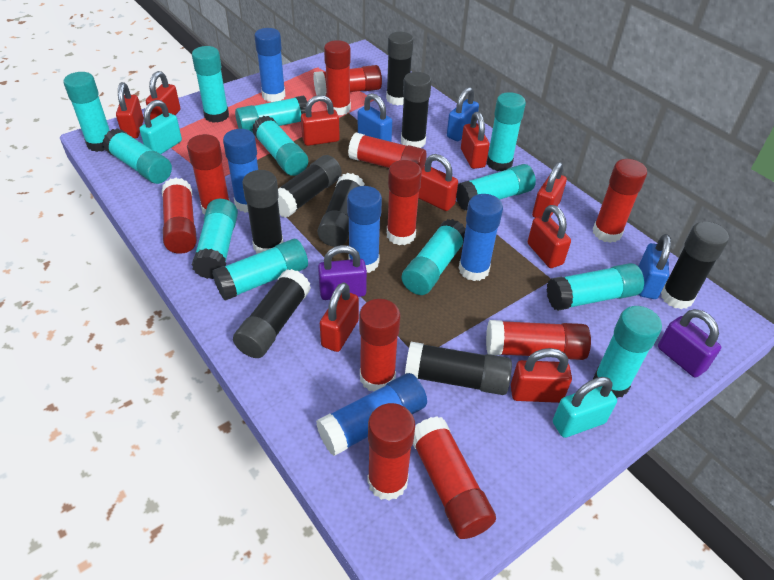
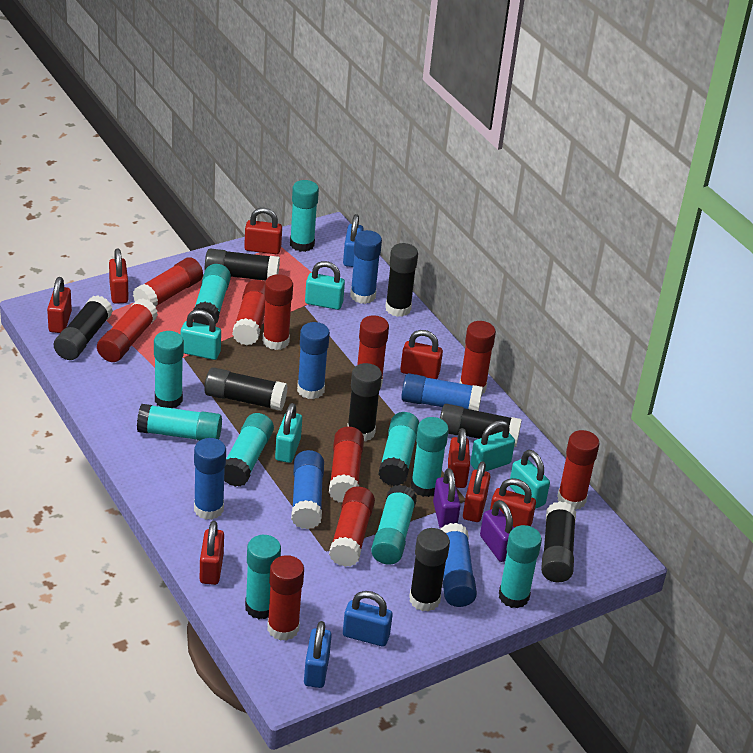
blue glue stick: [223,129,258,213] [254,28,286,102] [316,373,427,456] [347,186,382,273] [459,194,503,281] = 5 -> [194,438,226,520] [291,450,324,529] [297,322,330,399] [350,230,382,304] [401,373,483,411] [440,523,477,607] = 6
red glue stick: [162,178,197,254] [187,134,230,214] [313,65,382,96] [324,40,351,115] [348,133,427,169] [359,299,400,391] [367,403,415,501] [387,160,422,245] [413,416,496,539] [486,320,591,360] [593,159,647,243] = 11 -> [97,299,158,362] [133,257,203,306] [232,280,265,345] [263,274,293,350] [267,555,304,641] [329,426,364,502] [329,486,375,567] [357,315,389,387] [460,321,496,394] [557,430,600,510] = 10
red padlock: [116,82,144,139] [146,71,180,120] [301,95,340,146] [320,282,359,352] [418,154,458,211] [461,112,490,169] [511,348,572,403] [528,205,571,268] [532,162,567,218] = 9 -> [47,277,72,333] [109,248,129,304] [200,521,224,585] [244,208,282,254] [400,330,443,379] [448,428,470,488] [463,461,490,522] [490,478,536,528] = 8
turquoise glue stick: [63,72,110,152] [103,128,172,184] [192,46,229,123] [192,199,238,279] [212,239,308,300] [235,96,308,133] [252,116,308,176] [402,219,466,295] [456,164,536,211] [487,92,526,171] [547,263,644,311] [593,306,662,398] = 12 -> [137,404,222,441] [154,331,184,408] [193,264,231,325] [224,413,274,487] [245,535,281,619] [290,180,319,252] [371,485,417,565] [378,412,419,486] [411,417,449,497] [499,525,542,608] = 10
turquoise padlock: [139,100,182,154] [553,377,617,438] = 2 -> [181,310,221,360] [275,403,302,463] [305,261,345,310] [470,420,515,471] [510,450,550,509] = 5

